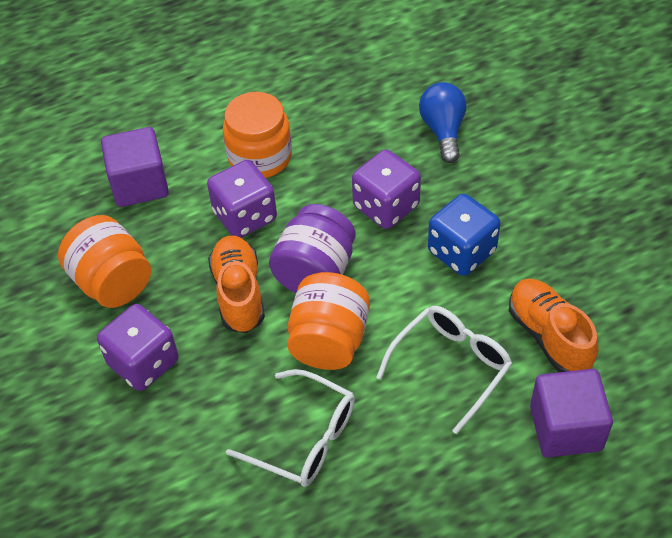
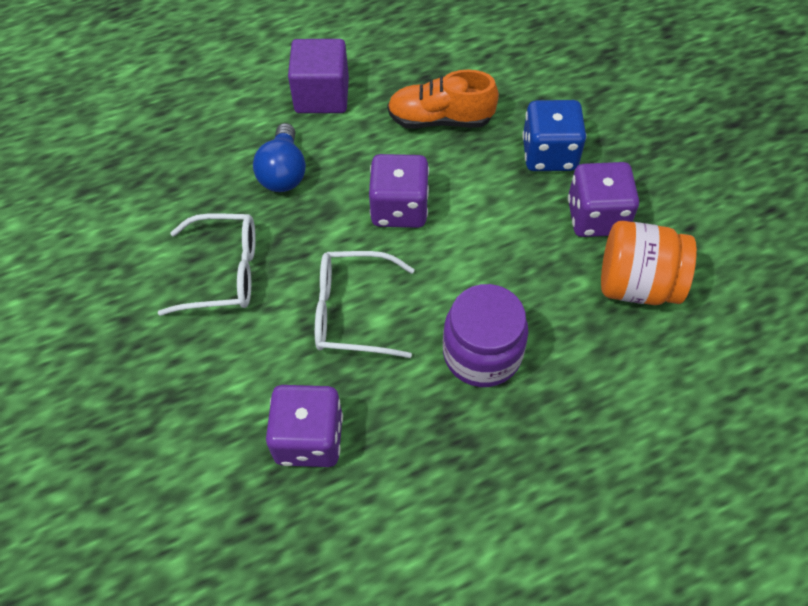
orange jar: [58,215,151,308] [223,92,292,178] [287,272,370,370] = 3 -> [601,221,697,305] = 1
orange shoe: [208,236,265,333] [509,279,599,372] = 2 -> [387,70,499,129] = 1
purple cube: [101,127,169,207] [530,369,613,457] = 2 -> [288,39,349,113] = 1

